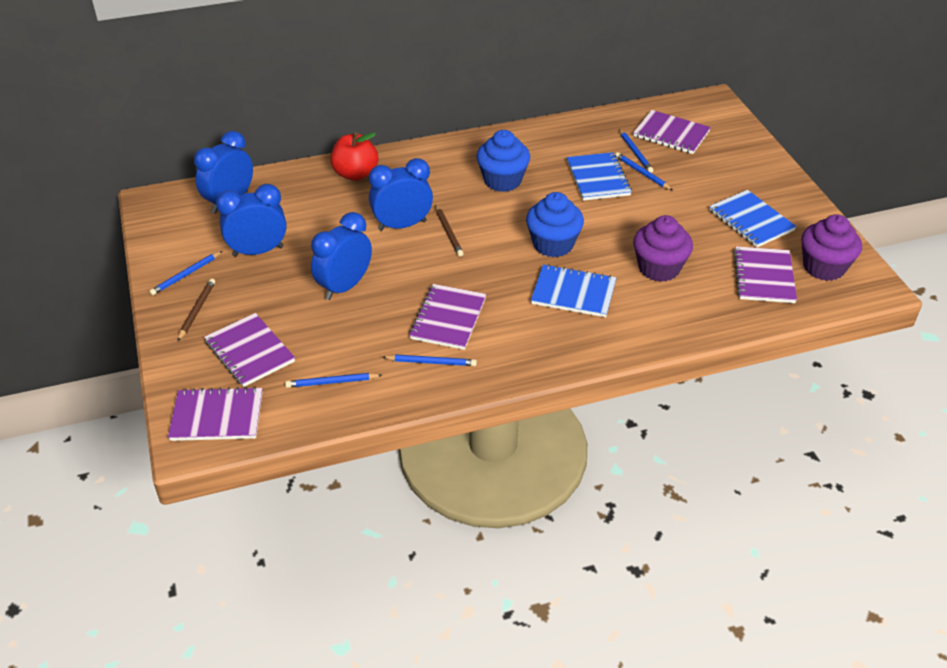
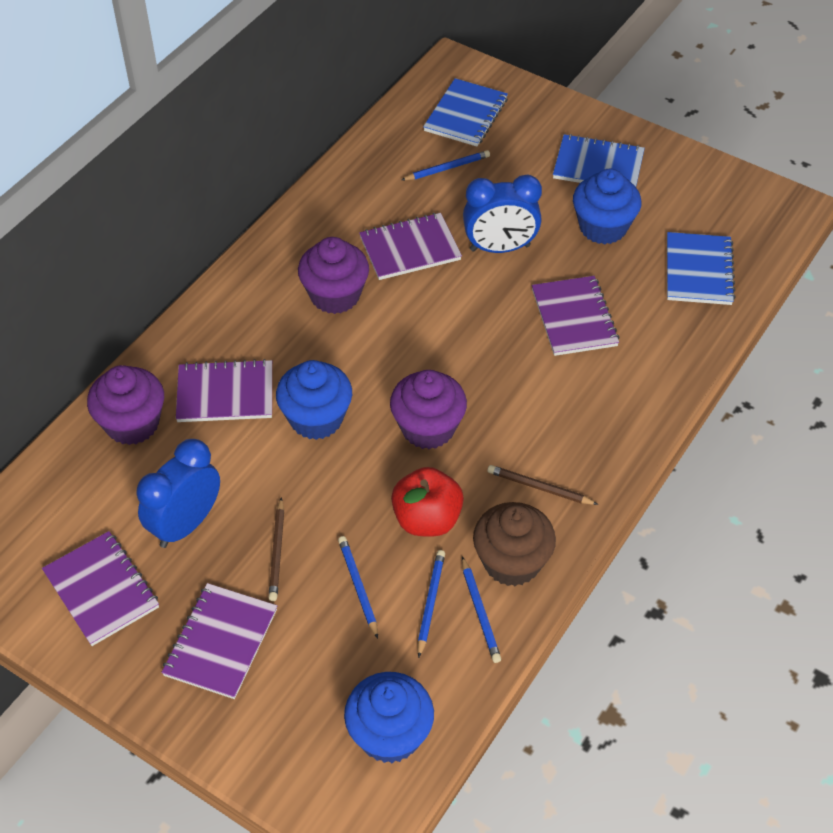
blue clock: [194,131,253,214] [216,184,287,257] [311,212,372,300] [369,158,433,231] = 4 -> [136,439,220,548] [463,174,542,253] = 2
blue cupcake: [476,130,530,192] [526,192,584,257] = 2 -> [276,360,352,440] [344,672,434,763] [573,169,641,244] = 3
blue pencil: [149,251,222,296] [285,373,382,388] [383,354,477,366] [616,152,673,191] [619,129,654,173] = 5 -> [338,536,378,639] [401,150,490,180] [418,550,445,658] [462,556,501,663] = 4
brown cupcake: none = 0 -> [473,502,556,586] = 1
purple cupcake: [633,215,693,282] [801,214,862,281] = 2 -> [87,365,164,445] [298,237,369,314] [390,370,467,449] = 3

